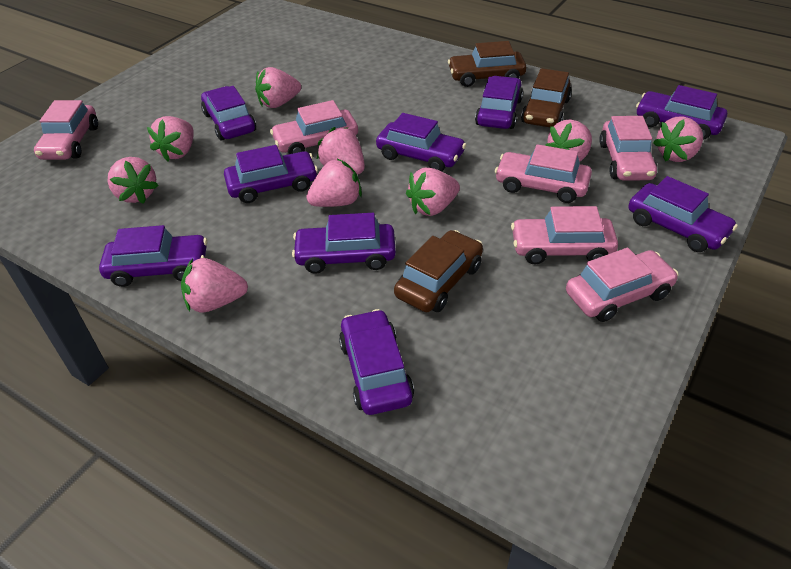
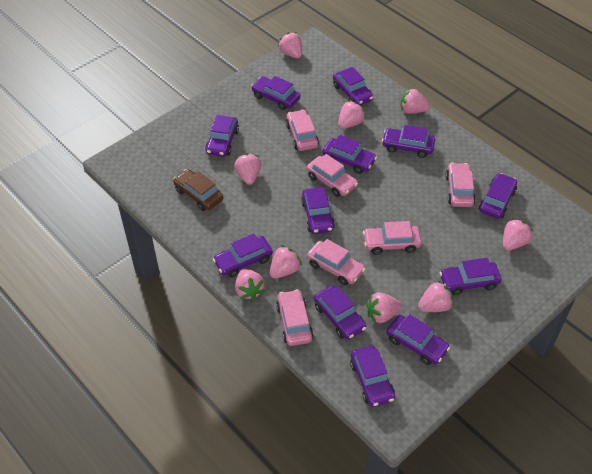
brown car: [394,230,483,312] [448,41,526,87] [521,68,572,127] = 3 -> [173,169,223,211] = 1
purple car: [99,225,207,287] [201,86,256,141] [224,145,318,203] [292,213,396,274] [339,309,414,415] [376,113,466,171] [475,76,523,129] [628,176,738,252] [636,85,727,140] = 9 -> [205,115,239,157] [213,233,273,277] [251,76,300,110] [301,187,335,234] [314,286,366,340] [323,135,377,174] [333,67,373,105] [350,346,395,407] [382,125,435,158] [386,314,450,365] [439,258,502,295] [479,173,517,219] = 12

